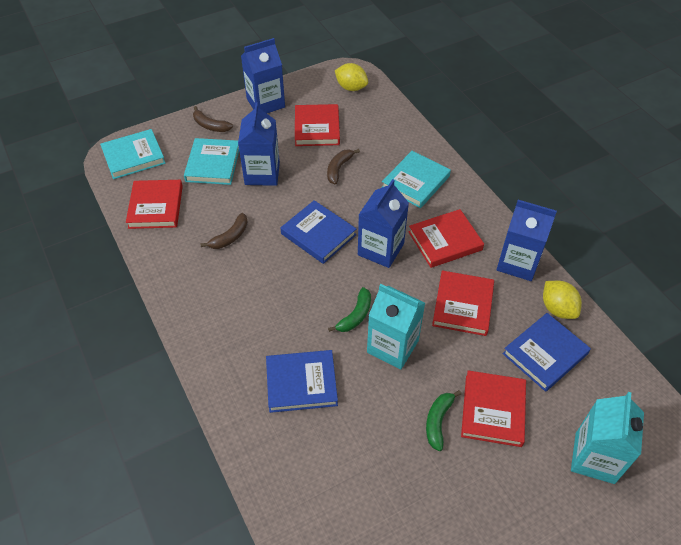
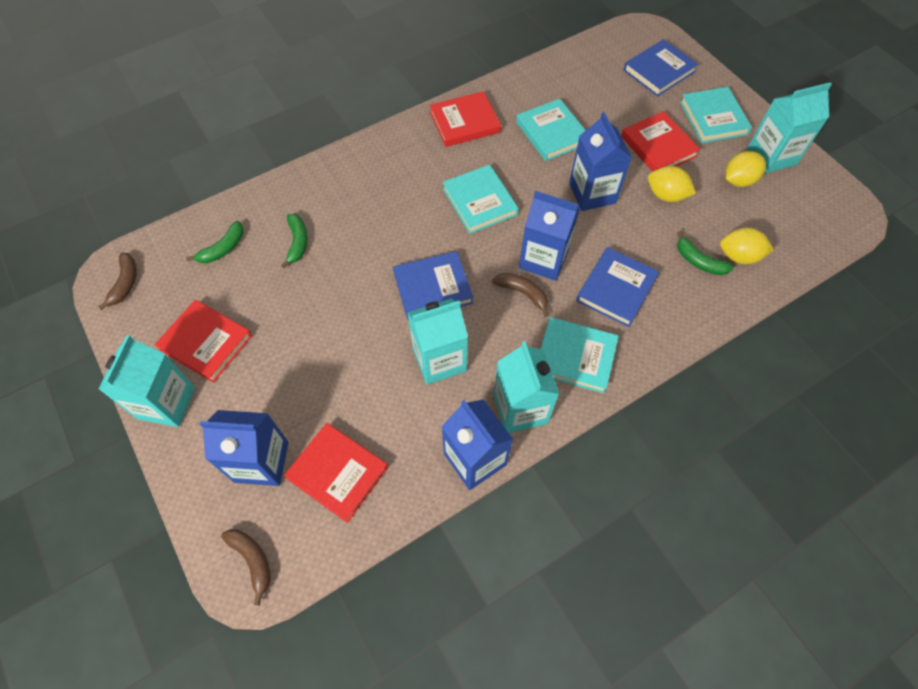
green banana: [328,287,371,332] [426,390,461,451] = 2 -> [186,221,244,263] [281,214,308,268] [677,231,734,275] = 3
red book: [126,180,183,229] [295,104,340,146] [409,209,484,268] [432,270,494,336] [461,370,526,447] = 5 -> [155,300,252,383] [284,423,388,523] [430,91,501,147] [621,111,701,172] = 4
turquoise book: [100,129,166,179] [184,138,239,185] [381,151,451,208] = 3 -> [442,165,519,234] [516,99,586,161] [540,317,619,393] [680,87,752,143] = 4
turquoise carton: [367,284,425,369] [571,392,644,484] = 2 -> [99,335,195,427] [407,298,468,385] [494,341,559,433] [748,82,832,173] = 4
yellow lemon: [335,63,368,91] [543,281,582,319] = 2 -> [648,166,696,202] [720,228,774,264] [725,151,766,187] = 3

